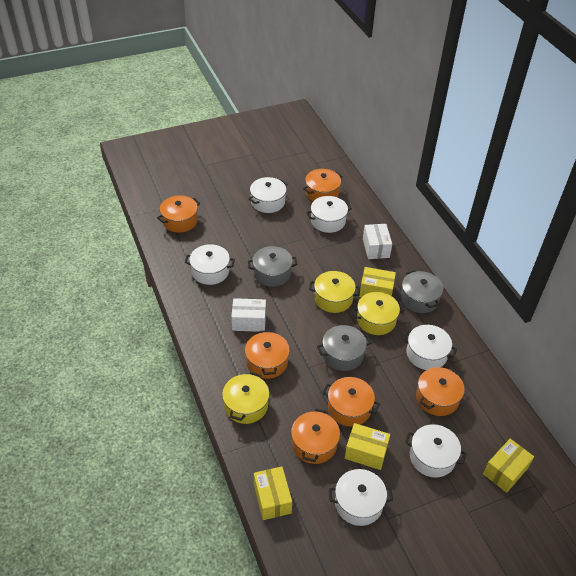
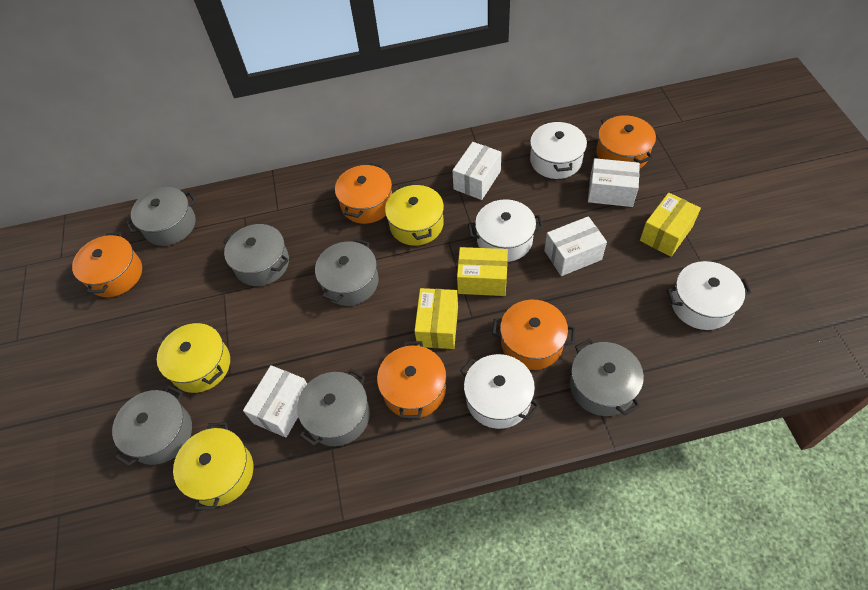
grey pot: [248,246,297,287] [317,325,371,371] [401,270,443,313] = 3 -> [112,385,192,467] [126,187,196,246] [223,224,289,286] [297,369,370,446] [315,238,379,306] [570,339,644,416] = 6
orange pot: [157,195,200,233] [245,330,290,379] [291,409,340,464] [303,169,343,201] [323,377,380,427] [416,367,465,416] = 6 -> [72,232,142,297] [335,163,392,224] [377,341,446,419] [492,300,576,370] [596,115,656,169] = 5
white box: [231,298,266,332] [363,224,392,259] = 2 -> [243,365,307,437] [452,142,502,200] [544,216,607,276] [588,158,640,207] = 4
white pot: [185,244,235,285] [249,177,287,213] [306,196,352,233] [329,469,393,526] [402,325,457,370] [405,424,467,478] = 6 -> [460,354,540,429] [468,199,543,262] [530,120,587,179] [667,261,752,330] = 4
yellow box: [254,466,292,520] [345,423,390,470] [359,267,396,297] [483,439,534,493] = 4 -> [414,288,458,349] [457,247,508,296] [640,193,701,257] = 3

